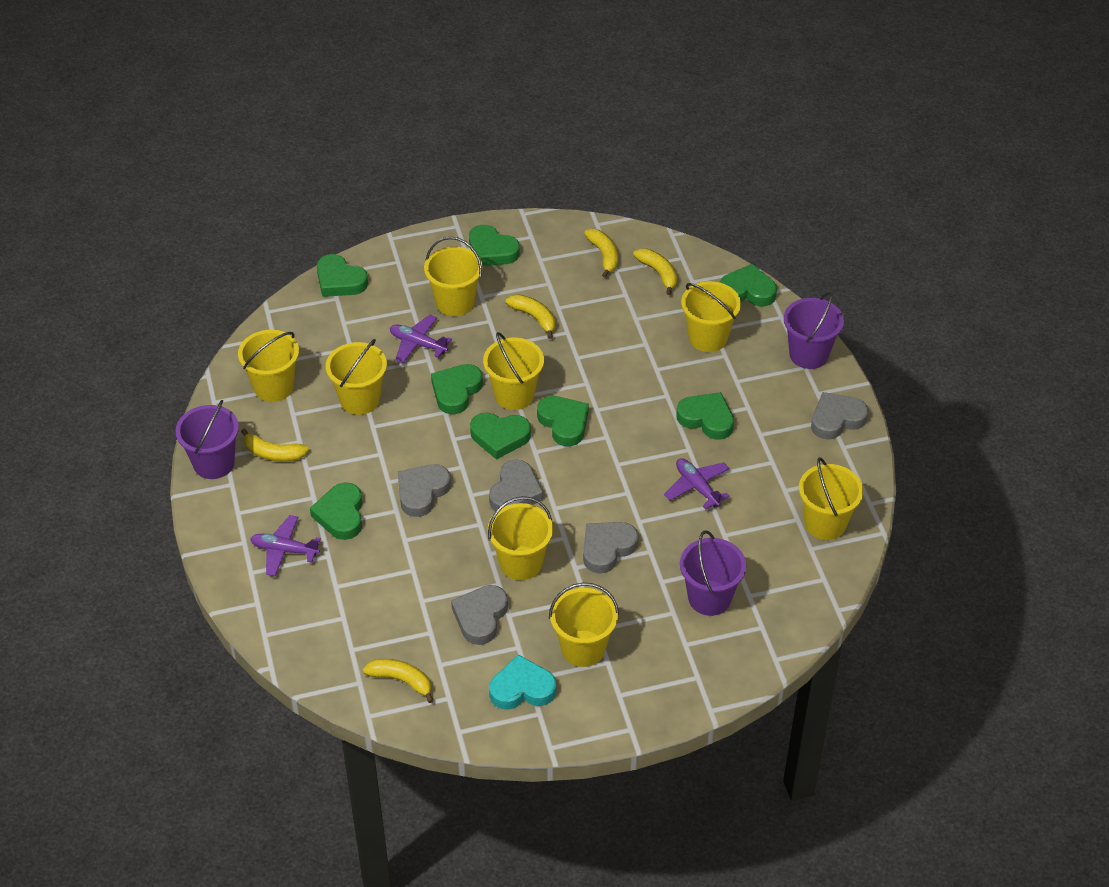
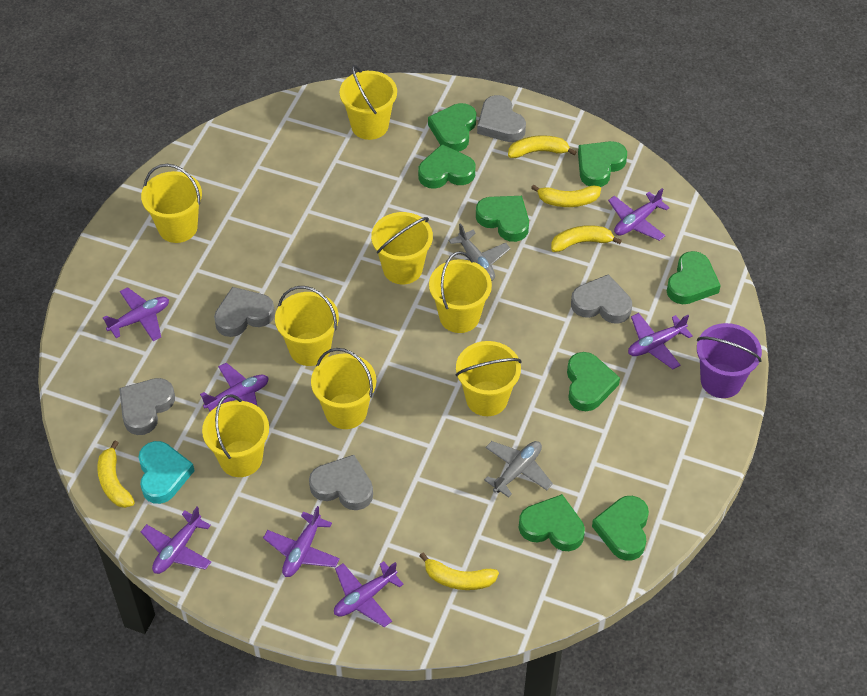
grey plane: none = 0 -> [449,223,510,281] [484,441,553,498] = 2
purple bucket: [175,400,239,479] [680,531,746,616] [784,292,844,369] = 3 -> [697,323,762,398] = 1
purple plane: [250,515,321,576] [390,315,452,363] [664,458,730,510] = 3 -> [103,287,169,341] [141,507,211,574] [200,363,269,412] [263,506,340,577] [334,561,404,627] [608,188,670,241] [628,313,693,369] = 7

